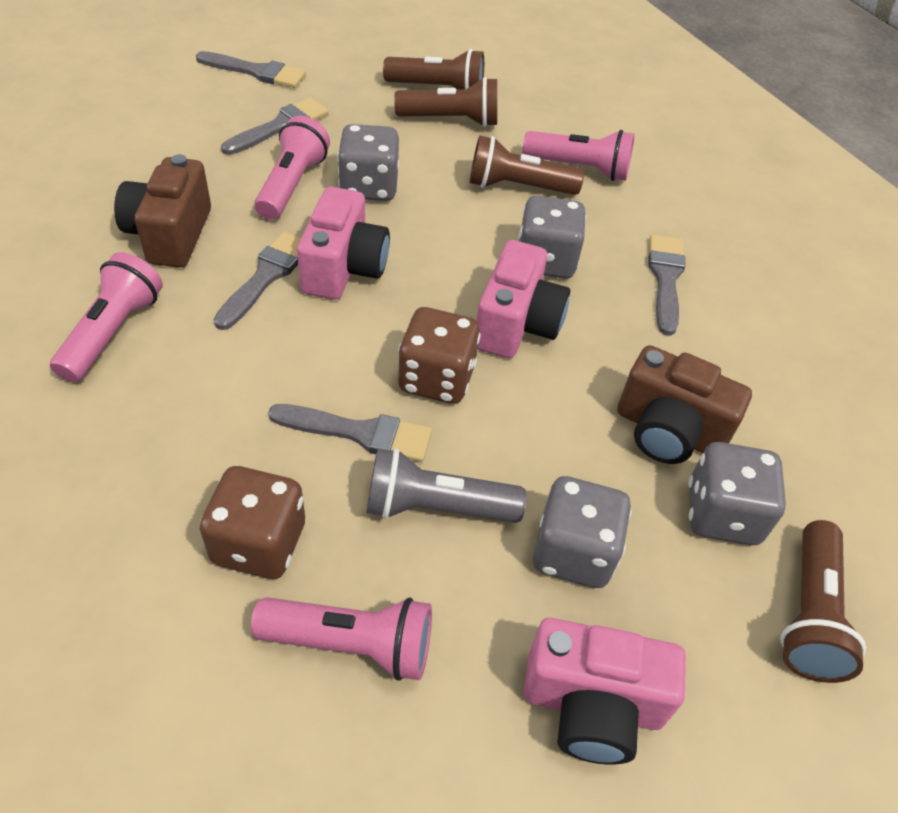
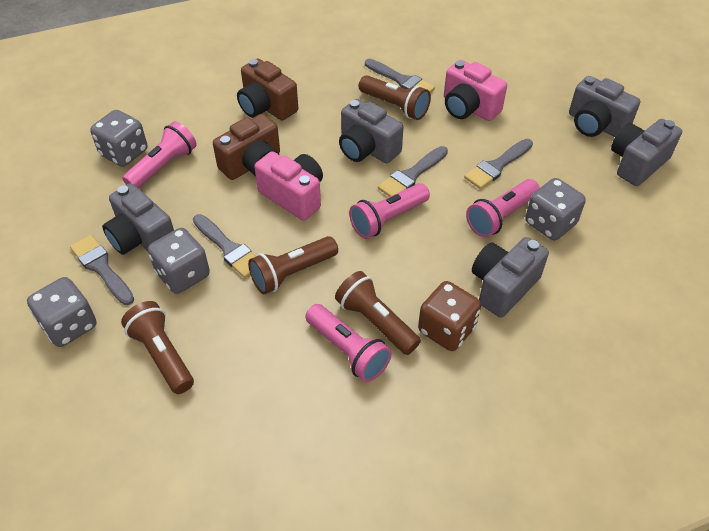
brown dice: [200,466,305,579] [398,307,481,404] = 2 -> [418,281,481,351] = 1
grey camera: none = 0 -> [102,183,174,255] [339,99,404,163] [472,237,549,318] [569,76,640,137] [611,119,682,186] = 5
grey flashlight: [366,448,526,523] = 1 -> none = 0
pink camera: [297,187,390,300] [476,240,570,358] [524,618,686,765] = 3 -> [254,151,323,221] [444,60,507,121] = 2

